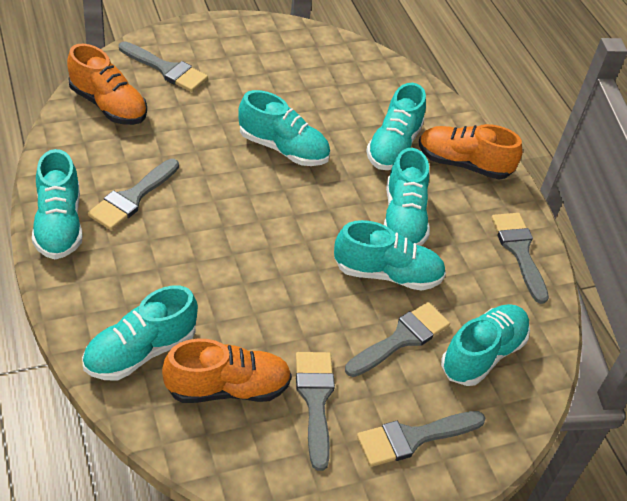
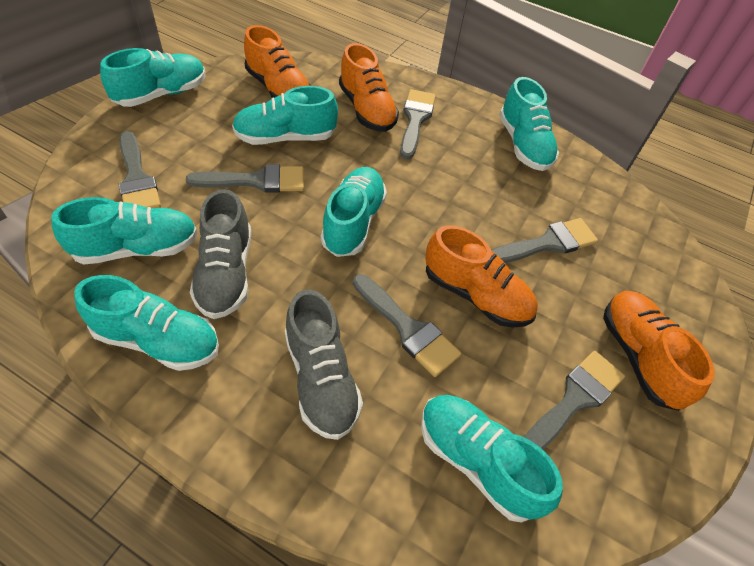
grey shoe: none = 0 -> [190,189,251,319] [285,290,363,440] = 2
orange shoe: [67,44,147,125] [162,339,292,403] [419,124,522,180] = 3 -> [244,25,311,98] [339,43,399,132] [425,225,538,328] [603,291,714,411] = 4

